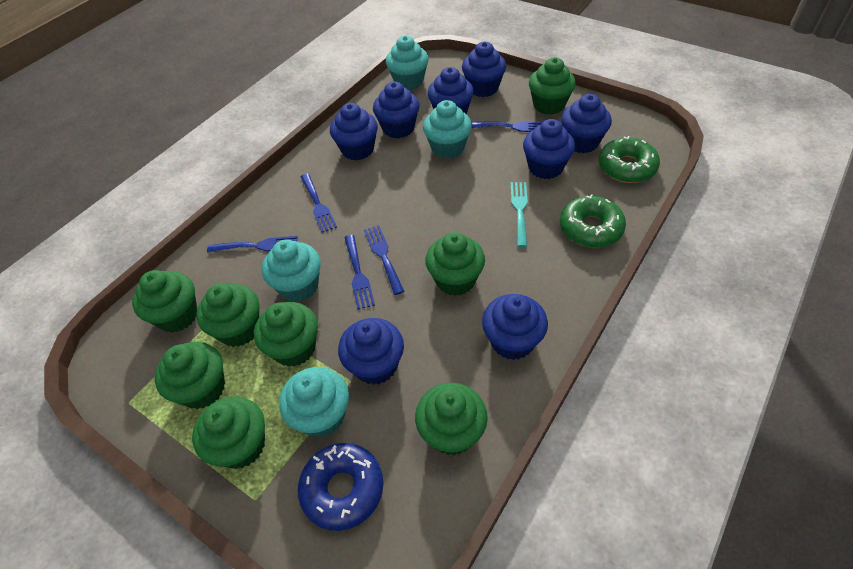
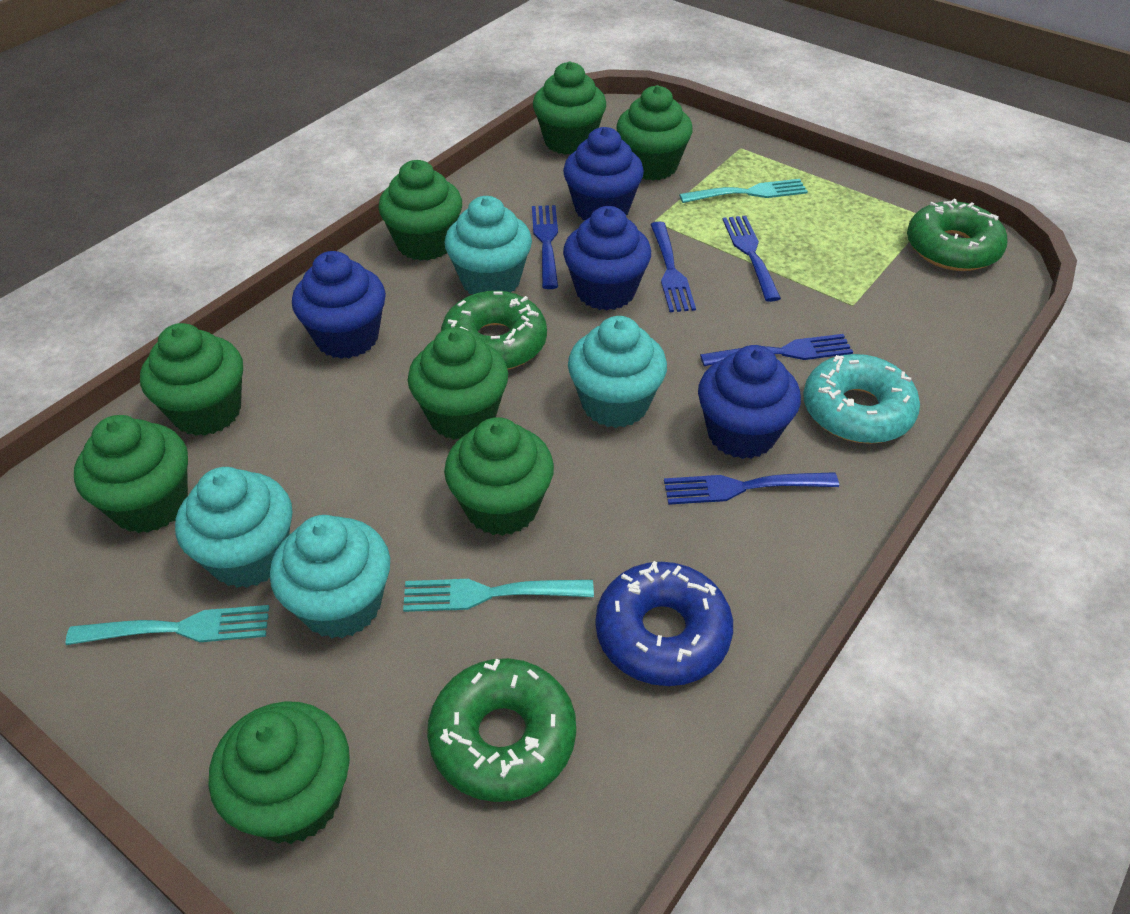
blue cupcake: [330,103,378,160] [338,318,404,385] [373,82,419,138] [427,67,474,114] [462,42,506,97] [482,294,548,360] [523,119,575,179] [561,94,612,153] = 8 -> [292,251,386,359] [563,127,644,220] [563,206,651,310] [698,345,801,459] = 4
green donut: [560,194,626,248] [598,136,660,183] = 2 -> [427,658,576,802] [441,291,547,370] [907,199,1008,271] = 3
turquoise donut: none = 0 -> [803,354,920,444] = 1
turquoise fork: [510,182,528,247] = 1 -> [65,605,269,645] [403,579,594,612] [679,179,808,203] = 3

